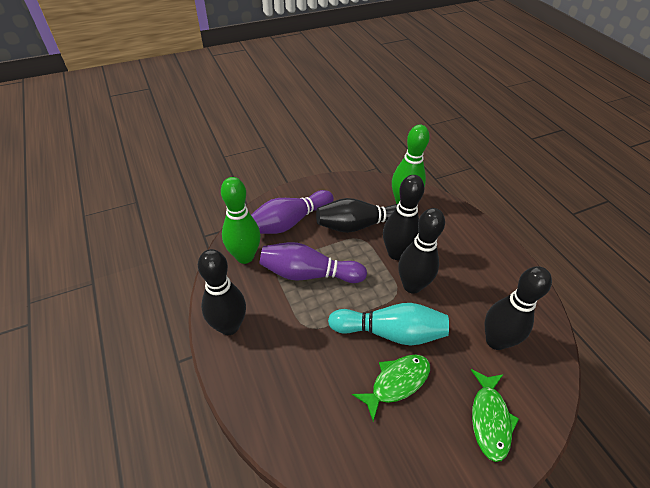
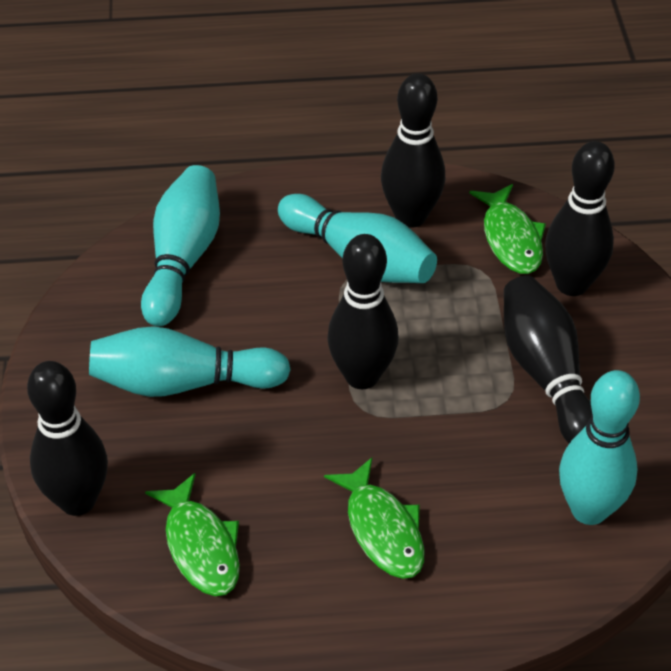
green bowling pin: [221,177,260,264] [392,124,430,204] = 2 -> none = 0
green fish: [352,354,430,421] [471,369,519,462] = 2 -> [145,473,240,596] [324,457,424,579] [469,184,546,274] = 3
purple bowling pin: [251,190,334,234] [260,242,367,283] = 2 -> none = 0
turquoise bowling pin: [328,303,449,346] = 1 -> [89,326,291,397] [141,165,220,326] [278,194,437,283] [559,370,640,525] = 4

